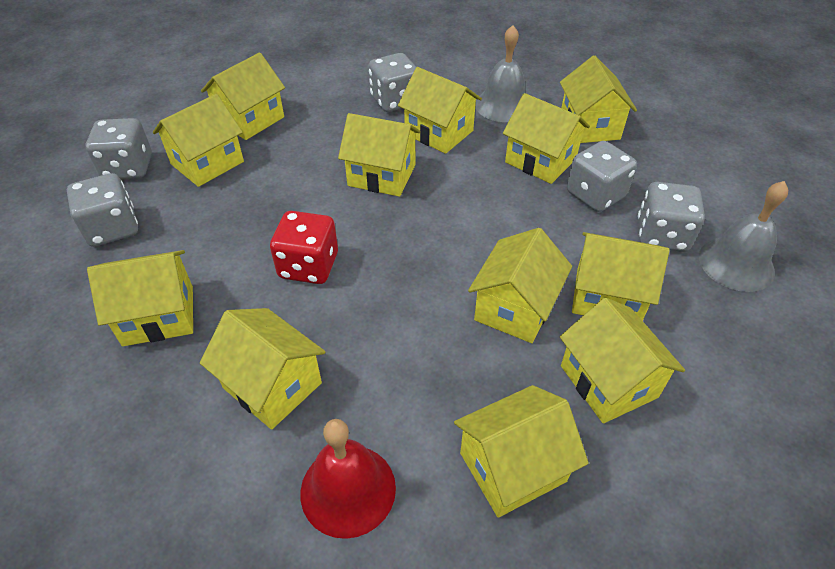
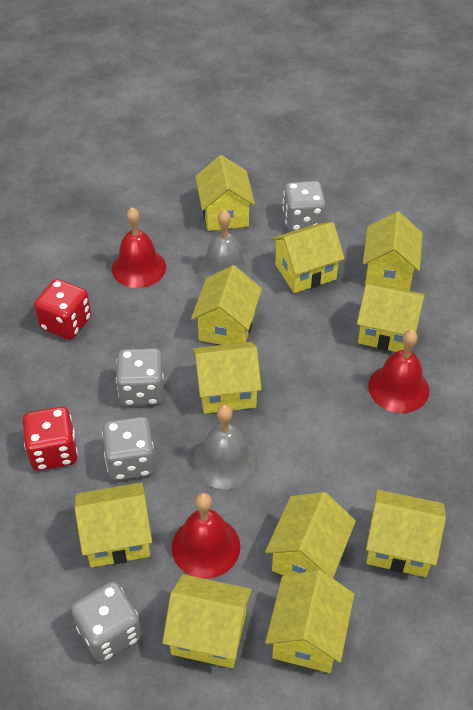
grey dice: [67,173,138,247] [86,118,152,179] [369,53,416,112] [567,141,637,212] [638,182,705,252] = 5 -> [71,581,142,662] [102,417,155,480] [116,348,164,406] [283,181,326,232] = 4
red bell: [300,419,396,539] = 1 -> [112,207,166,288] [172,493,240,579] [368,330,429,413] = 3
red dice: [270,211,338,284] = 1 -> [23,407,78,471] [34,279,91,340] = 2
yellow house: [87,250,193,346] [153,94,244,187] [200,308,325,430] [201,53,285,140] [338,113,421,197] [398,67,482,154] [454,385,589,518] [468,228,572,343] [503,93,590,184] [560,55,637,143] [560,297,685,424] [572,232,669,321] = 12 -> [74,482,152,568] [162,574,252,668] [191,265,262,345] [193,342,262,414] [195,155,255,231] [265,492,356,578] [265,570,354,673] [271,222,345,293] [357,282,425,352] [363,211,423,290] [366,490,446,577] = 11

